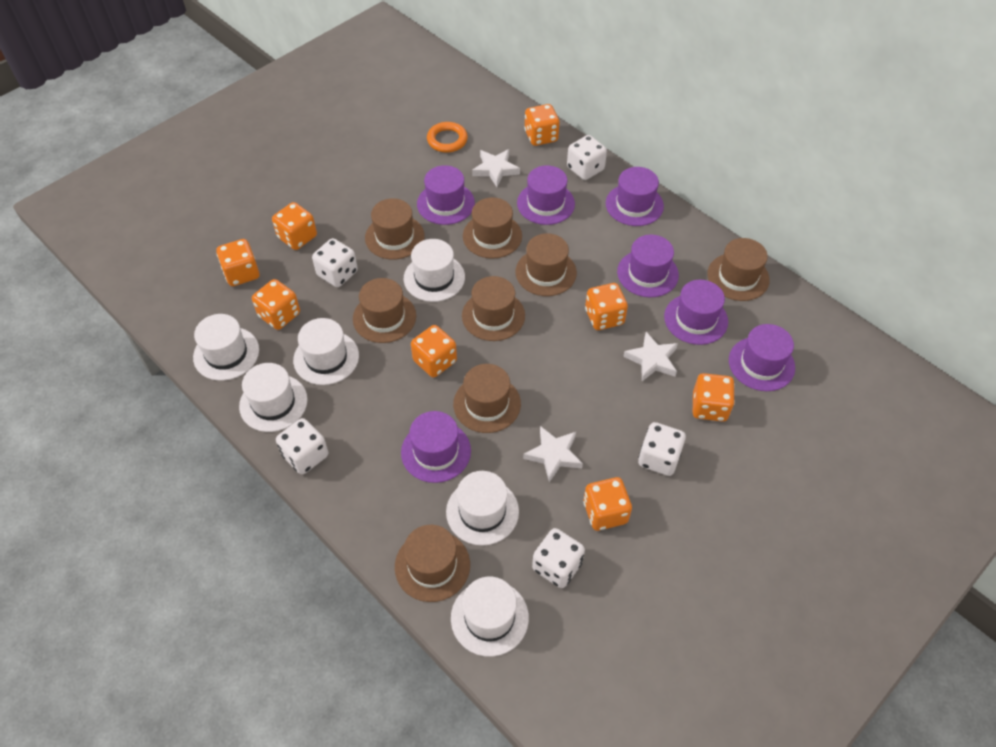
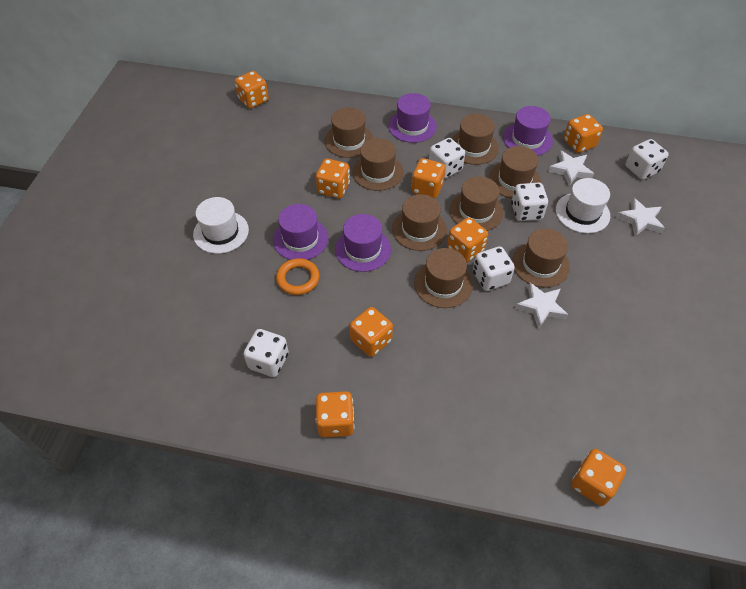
purple hat: [401,411,471,483] [417,165,475,225] [517,165,575,225] [606,167,664,226] [617,234,679,297] [664,280,728,345] [729,324,795,391] = 7 -> [273,204,329,260] [335,214,391,272] [388,93,437,143] [503,106,553,156] = 4
white hat: [193,314,259,381] [239,363,308,432] [293,318,359,385] [404,239,465,302] [446,471,519,546] [451,576,529,657] = 6 -> [193,197,249,254] [556,178,610,233] = 2

